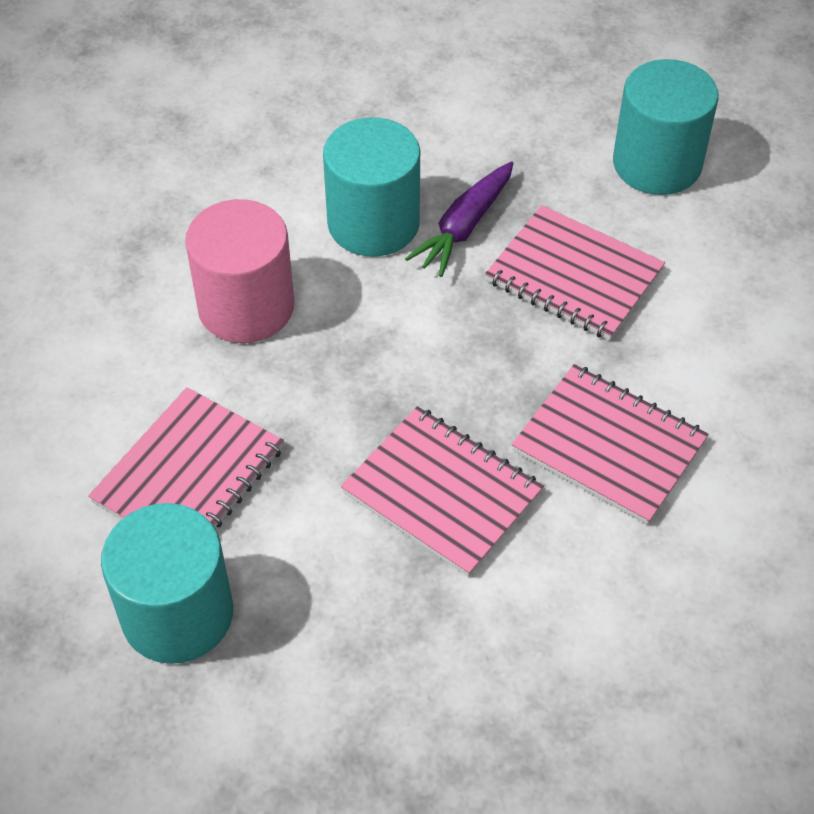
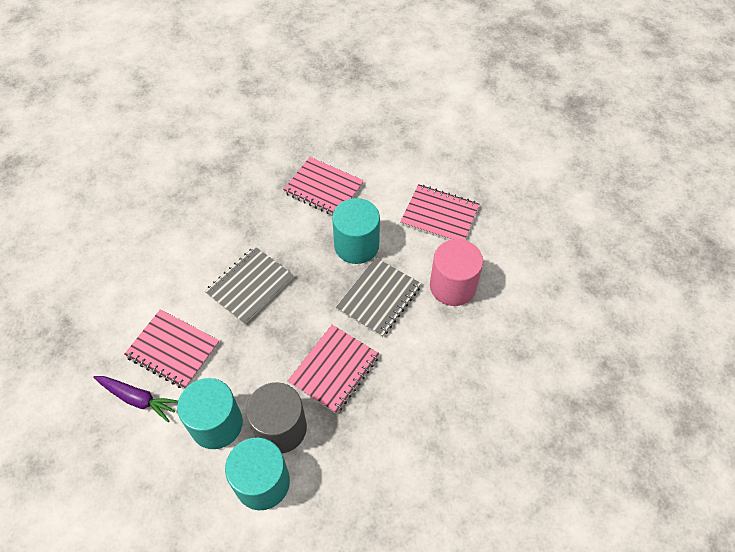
grey cylinder: none = 0 -> [246,382,307,453] = 1
grey notebook: none = 0 -> [205,246,294,324] [336,258,421,337] = 2

